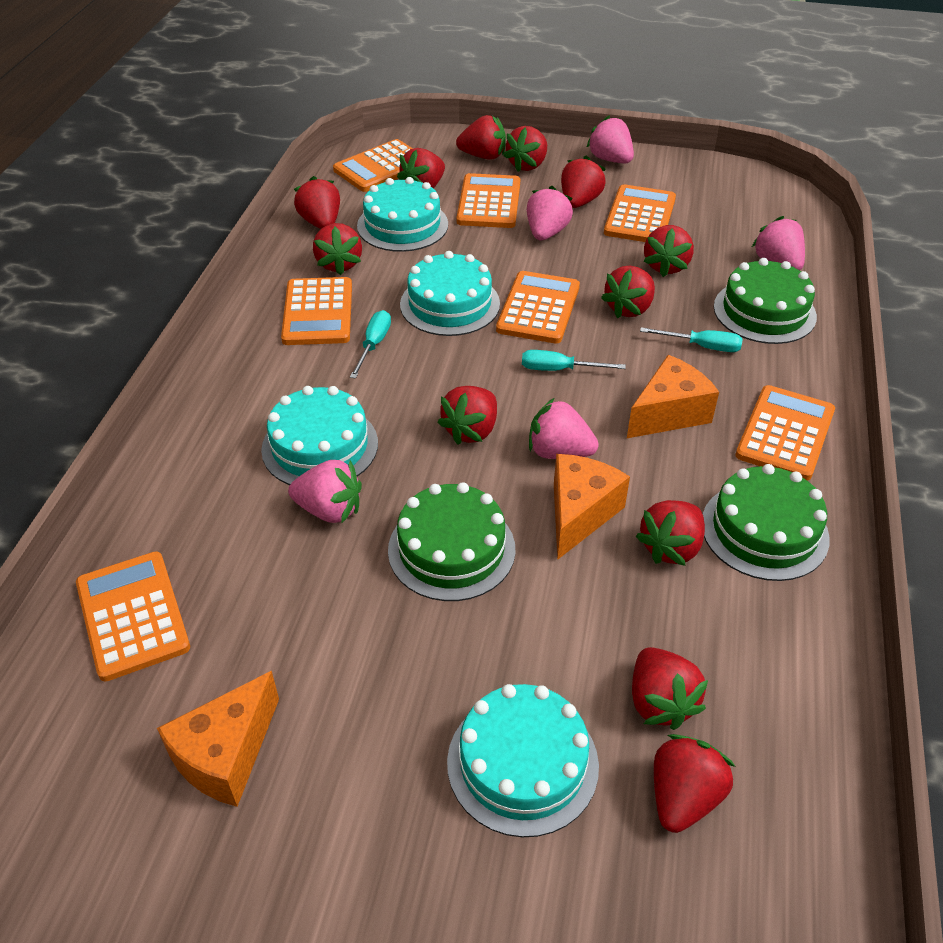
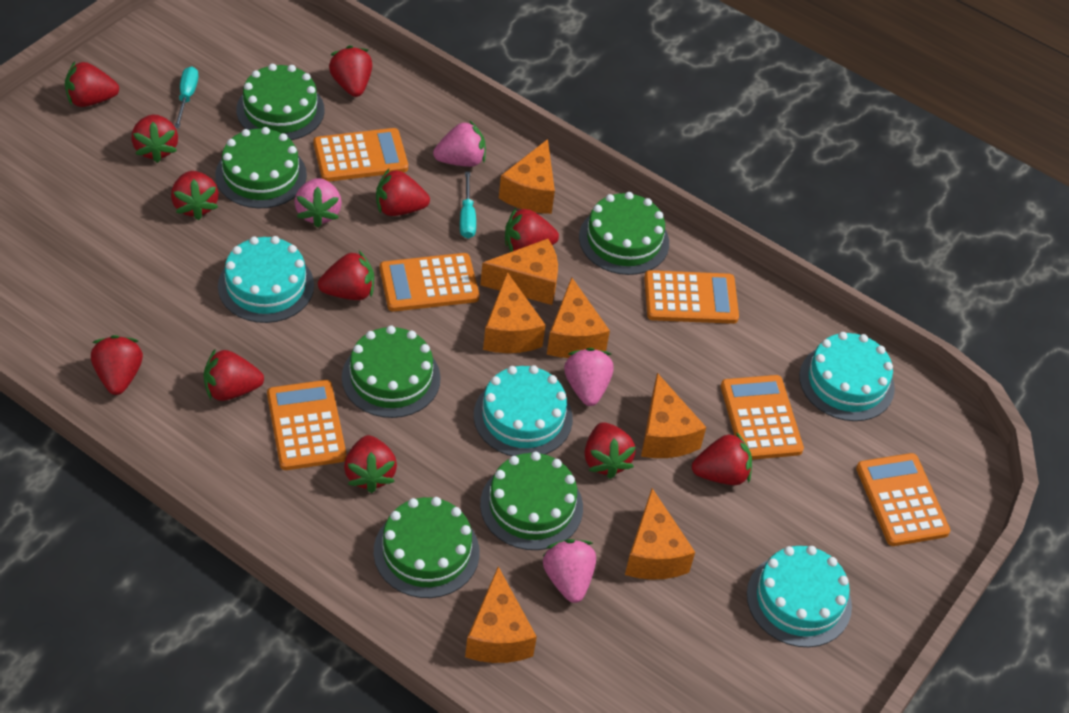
green cake: [388,482,516,601] [703,464,830,581] [714,258,817,344] = 3 -> [215,127,307,209] [236,64,325,140] [342,326,441,418] [374,497,480,598] [480,451,583,550] [579,192,669,275] = 6
orange calculator: [76,551,190,682] [281,277,352,345] [333,139,413,192] [457,173,520,228] [496,271,580,344] [604,184,676,242] [735,385,835,481] = 7 -> [267,380,346,470] [313,128,408,182] [380,253,479,312] [644,270,739,324] [721,375,804,460] [856,453,950,546] = 6
orange cheese: [157,671,279,807] [554,454,630,560] [627,355,719,438] = 3 -> [465,566,537,663] [480,239,558,305] [483,272,545,353] [499,139,555,214] [547,277,610,358] [625,488,695,580] [641,373,706,458] = 7
pink strawberry: [288,460,362,523] [527,186,573,240] [529,398,599,459] [586,115,634,164] [752,216,805,270] = 5 -> [294,178,342,228] [433,121,486,167] [543,539,596,603] [564,348,614,406] = 4
turquoise screwdriver: [350,310,391,379] [522,350,626,371] [640,327,743,352] = 3 -> [174,66,198,128] [460,171,476,239] = 2

